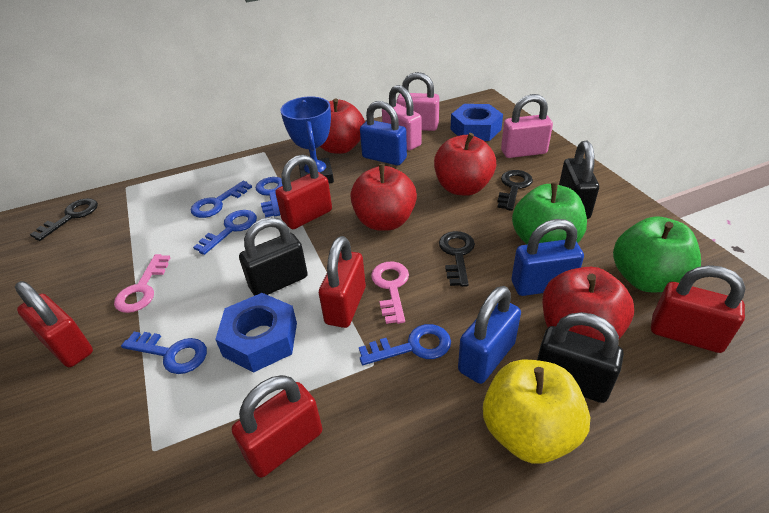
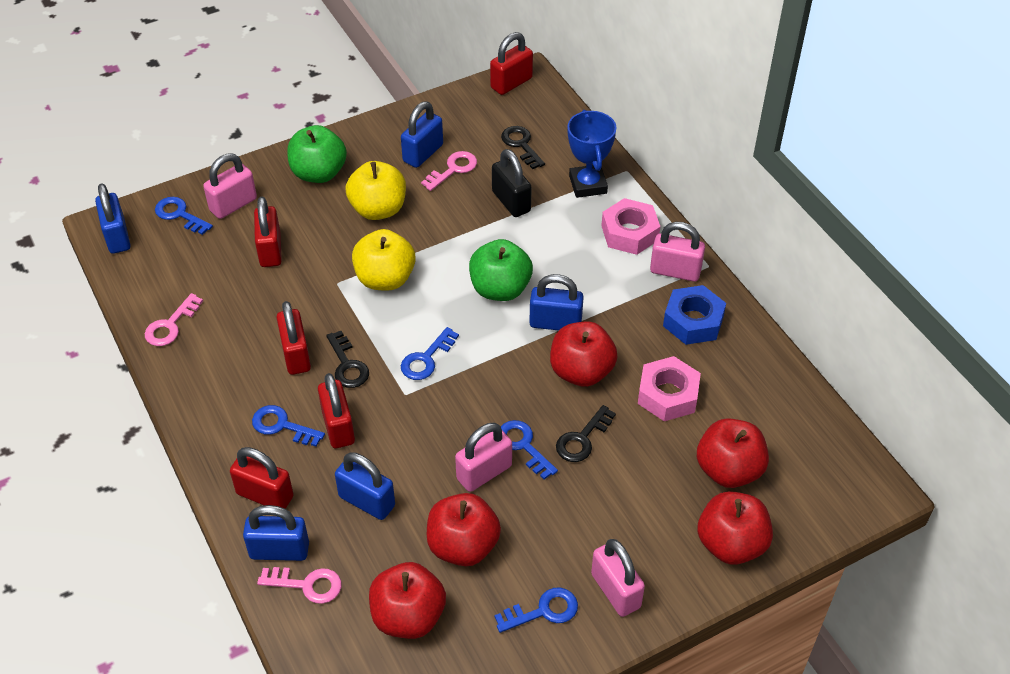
black padlock: [239,217,308,296] [537,312,624,403] [559,141,599,219] = 3 -> [492,149,532,217] = 1
blue nut: [215,293,297,373] [450,104,503,141] = 2 -> [663,285,726,345] = 1
blue padlock: [360,101,407,165] [458,286,521,384] [512,219,584,296] = 3 -> [95,183,130,254] [243,505,309,561] [335,452,395,520] [401,101,443,168] [529,274,584,330] = 5
pink key: [114,254,171,313] [371,262,409,324] = 2 -> [145,293,203,346] [257,567,341,604] [421,151,477,191] = 3
pink nut: none = 0 -> [601,198,660,255] [638,356,701,421] = 2
pink padlock: [382,85,422,150] [396,72,439,131] [501,94,553,158] = 3 -> [203,153,257,219] [455,423,512,492] [591,539,645,617] [650,222,705,282] = 4
red apple: [320,98,365,154] [350,164,417,231] [434,133,496,196] [542,267,634,342] = 4 -> [369,562,446,639] [427,493,501,566] [550,322,617,387] [697,418,769,488] [698,491,773,565] = 5
yellow apple: [483,359,590,464] = 1 -> [345,161,406,220] [352,229,416,290] = 2

